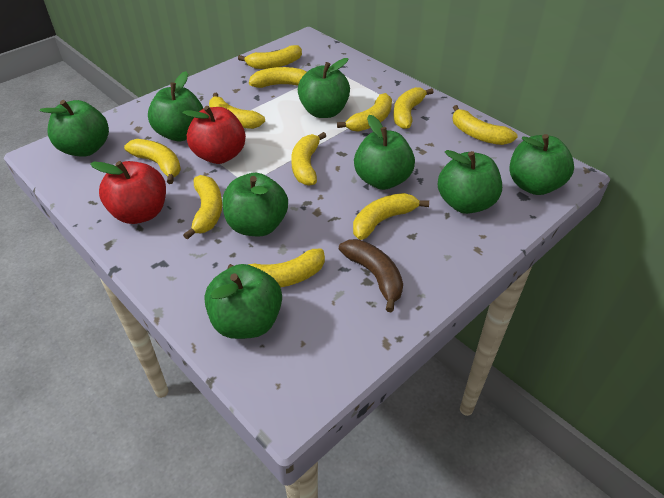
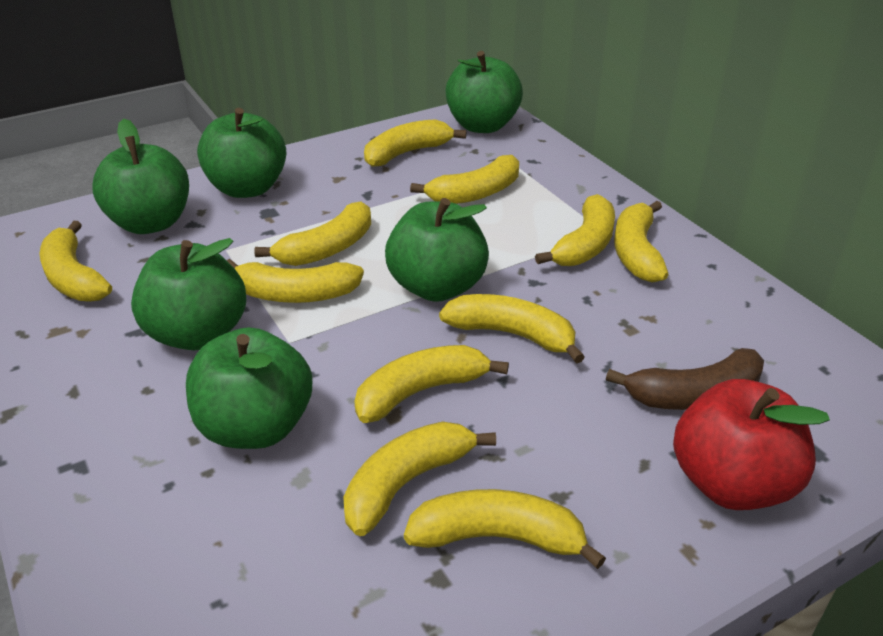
green apple: [40,100,109,157] [148,71,203,141] [204,264,282,339] [223,173,288,236] [298,58,350,118] [354,115,415,190] [438,150,502,214] [510,134,574,195] = 8 -> [92,119,189,234] [131,238,246,350] [186,327,312,449] [197,108,286,198] [385,198,489,302] [445,51,523,133] = 6
red apple: [90,161,166,224] [183,106,246,164] = 2 -> [673,379,830,510] = 1

